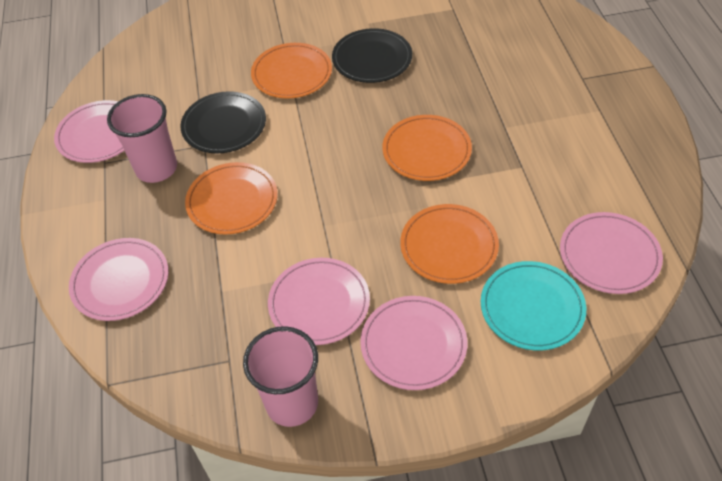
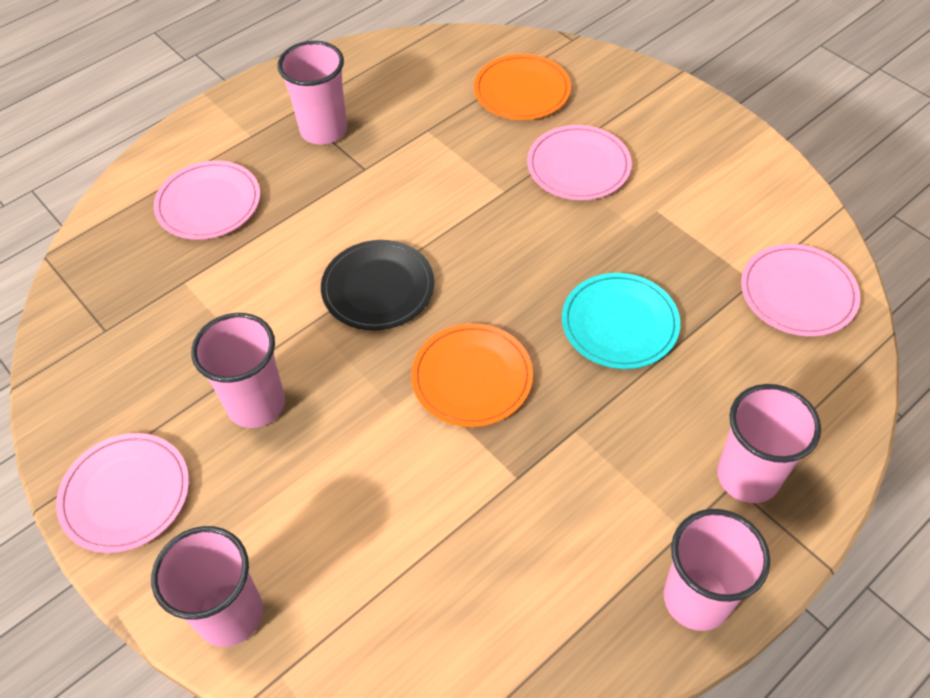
black plate: [180,91,266,154] [332,28,412,83] = 2 -> [321,240,434,330] = 1
orange plate: [185,162,278,235] [251,43,332,98] [382,115,472,181] [400,204,499,284] = 4 -> [411,323,533,427] [474,54,571,120] = 2
pink cup: [107,94,177,183] [243,326,318,427] = 2 -> [151,526,263,647] [191,313,285,428] [278,41,347,145] [664,509,770,631] [717,384,821,503] = 5
pink plate: [54,100,124,163] [69,238,168,321] [268,258,370,345] [360,296,467,390] [560,212,663,294] = 5 -> [56,433,189,553] [154,161,260,240] [527,125,632,200] [741,244,860,337] = 4

